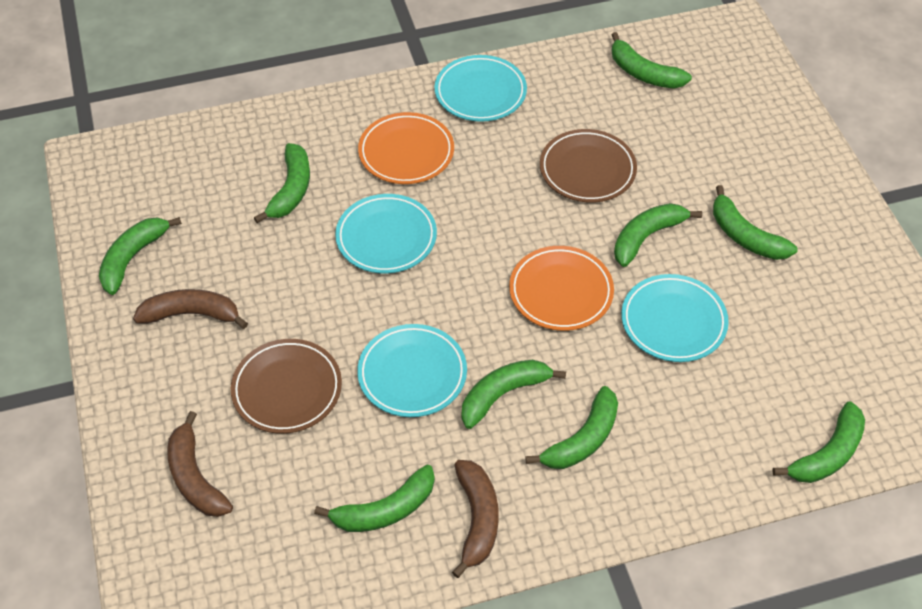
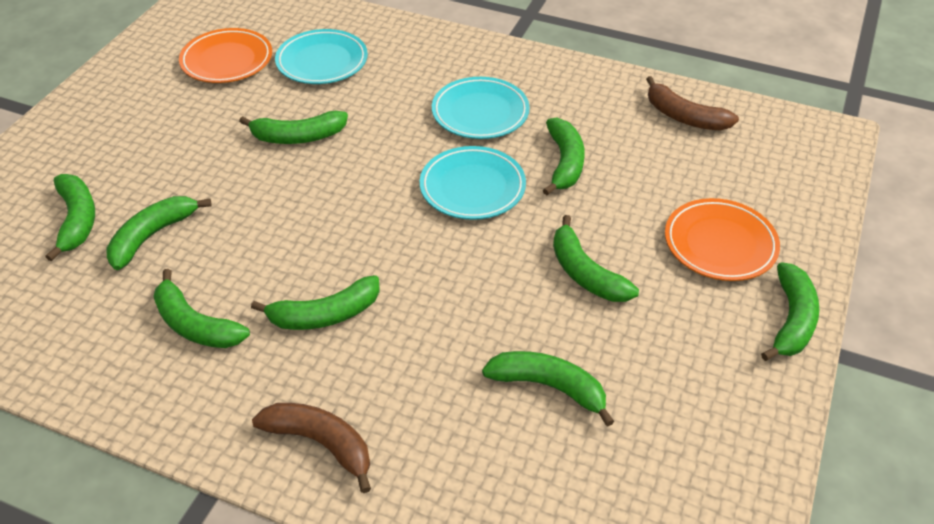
brown banana: [133,289,248,329] [167,411,233,517] [452,460,499,578] = 3 -> [252,403,371,493] [646,76,739,131] = 2
brown plate: [231,339,342,434] [540,129,637,202] = 2 -> none = 0
turquoise plate: [335,194,437,274] [357,324,467,417] [434,55,527,122] [621,274,729,362] = 4 -> [275,29,368,84] [420,146,526,220] [432,77,530,139] = 3

